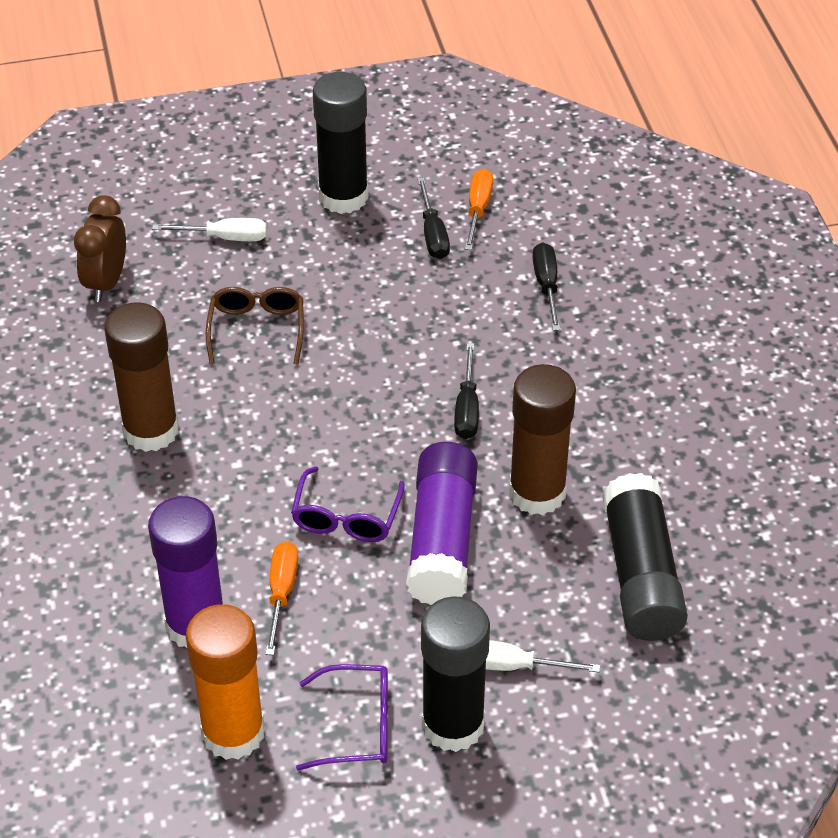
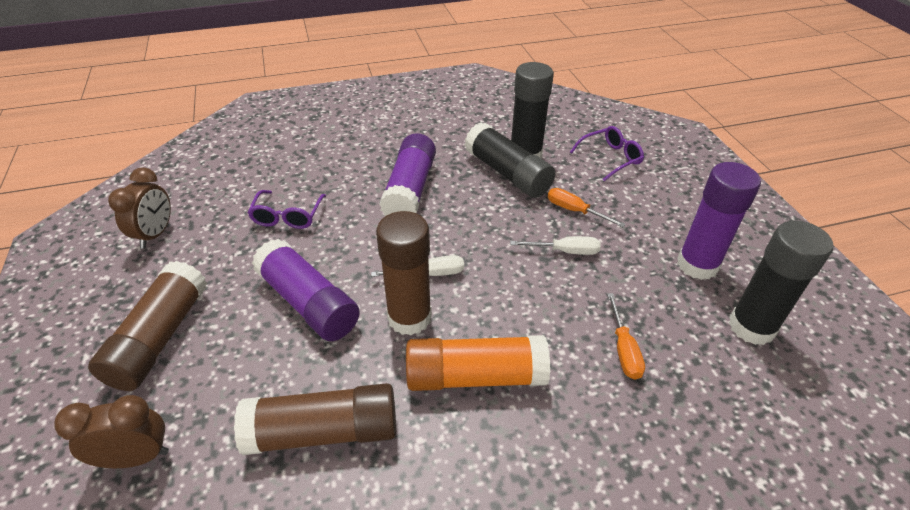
black screwdriver: [417,177,450,259] [454,343,479,439] [533,242,561,331] = 3 -> none = 0
brown clock: [74,195,126,302] = 1 -> [54,395,169,468] [108,167,171,249] = 2
brown glasses: [206,287,304,365] = 1 -> none = 0
brown glue stick: [104,303,179,452] [509,364,576,515] = 2 -> [88,261,207,391] [234,383,396,455] [376,211,432,336] = 3
purple glue stick: [148,496,223,648] [406,442,478,605] = 2 -> [252,239,360,341] [379,133,436,216] [677,162,761,280] = 3

